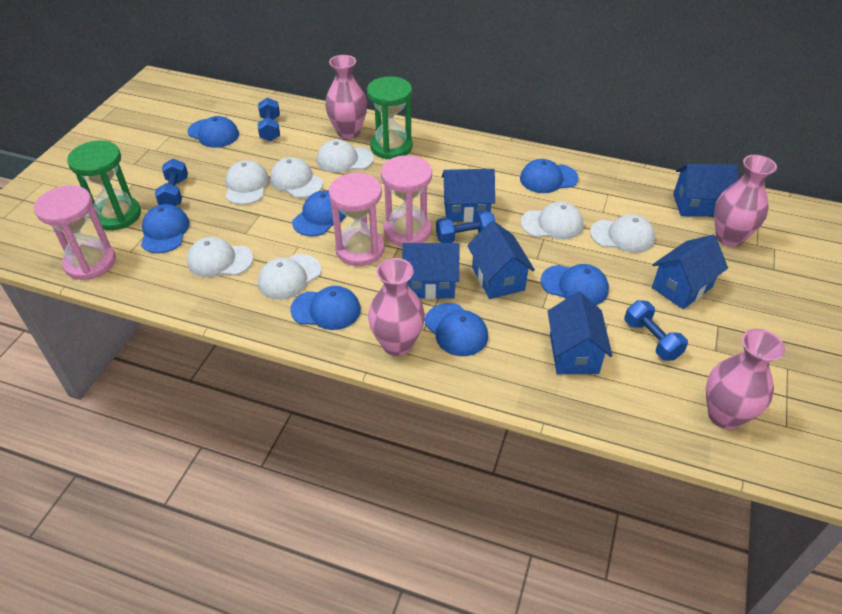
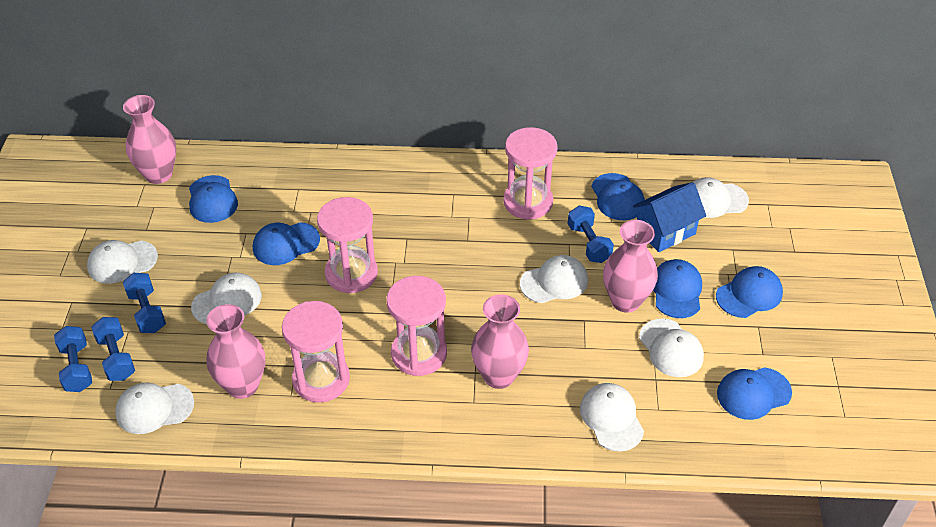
blue cap: [141,204,190,253] [187,116,239,148] [290,286,361,330] [292,190,346,236] [425,303,488,356] [520,159,579,193] [540,264,609,305] = 7 -> [189,175,238,223] [253,222,320,265] [591,173,645,220] [653,259,702,318] [716,266,783,318] [717,367,792,420] = 6
blue house: [402,243,459,299] [442,169,495,222] [467,221,535,299] [547,292,613,374] [652,235,728,309] [673,164,738,217] = 6 -> [633,182,706,252] = 1
green hourglass: [67,141,141,230] [367,76,413,159] = 2 -> none = 0
pink hourglass: [34,185,116,280] [329,173,385,266] [381,155,432,246] = 3 -> [282,301,350,403] [317,197,378,293] [386,276,447,376] [503,127,558,220] = 4

